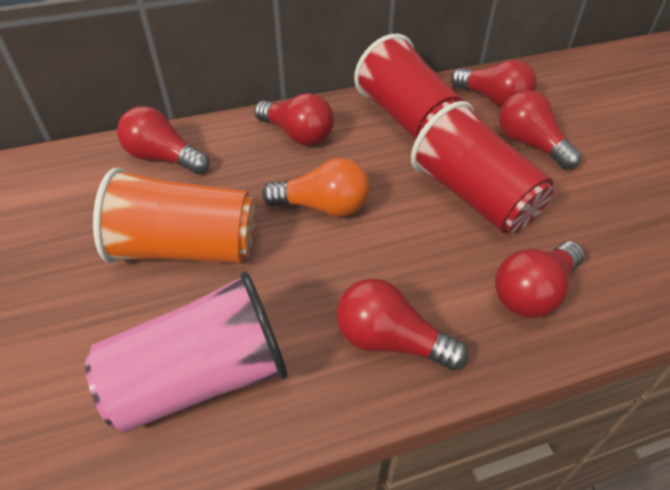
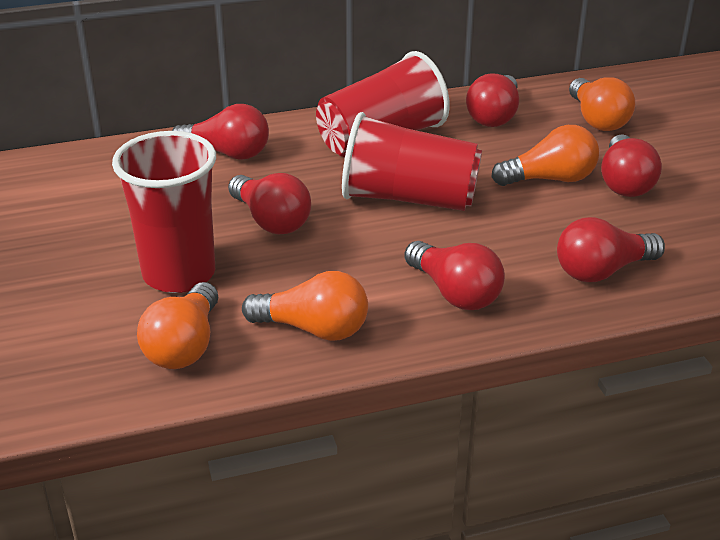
orange cup: [93,168,255,263] = 1 -> none = 0
orange light bulb: [262,158,370,217] = 1 -> [137,282,218,369] [242,271,368,341] [491,125,599,186] [569,77,635,131] = 4
pink cup: [85,271,288,432] = 1 -> none = 0
red cup: [354,34,463,140] [411,101,553,234] = 2 -> [112,131,216,293] [316,51,450,157] [342,112,482,211] = 3

